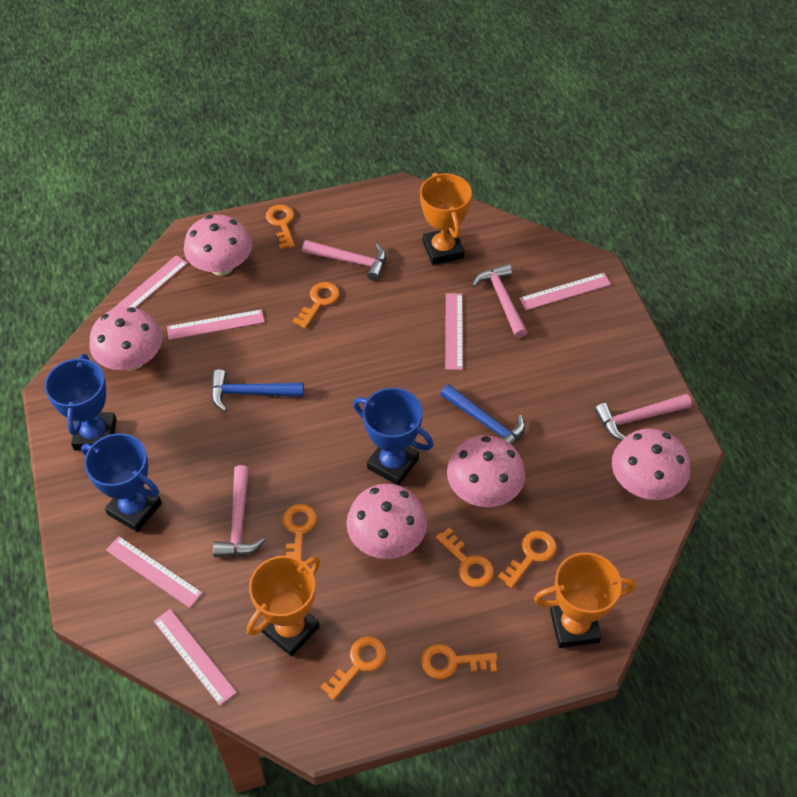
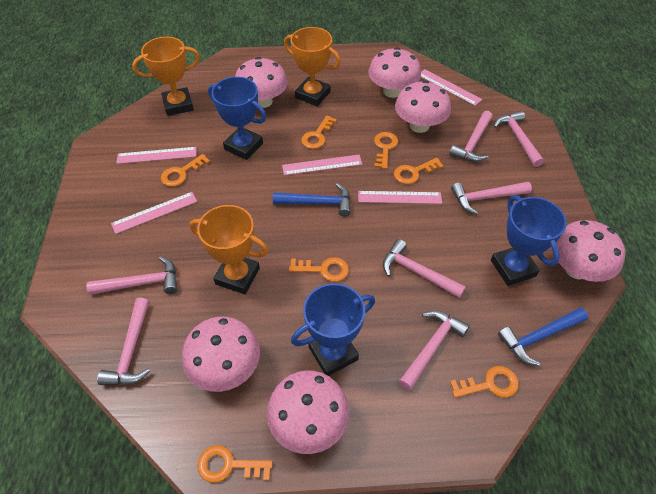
pink hammer: [213,465,266,557] [302,240,386,281] [472,264,527,338] [595,394,692,441] = 4 -> [86,256,178,295] [97,298,150,385] [383,239,466,298] [399,310,470,391] [449,111,493,162] [451,182,532,214] [494,111,544,167] = 7
pink mushroom: [90,307,162,371] [184,215,252,276] [346,484,427,559] [447,435,525,507] [612,428,690,500] = 5 -> [182,317,260,392] [235,57,288,108] [267,370,349,454] [368,47,421,98] [395,80,451,133] [556,220,626,282] = 6
pink ruler: [106,536,202,608] [110,255,188,311] [154,609,237,705] [167,309,265,340] [445,293,463,370] [519,273,611,310] = 6 -> [111,192,197,234] [117,147,197,164] [282,155,362,175] [358,191,442,204] [421,69,482,106] = 5

